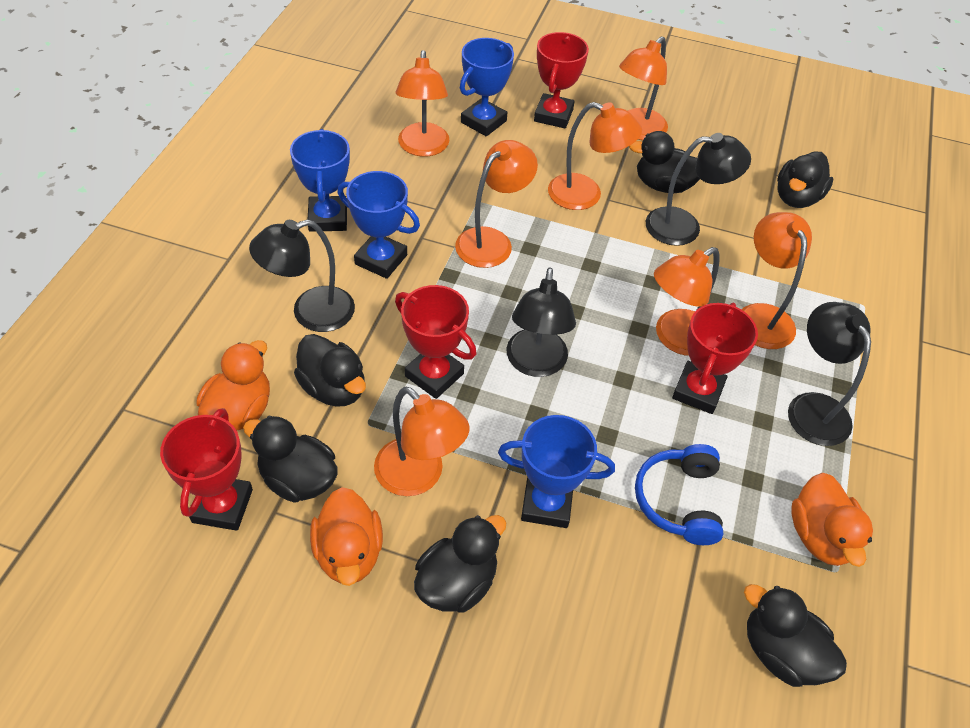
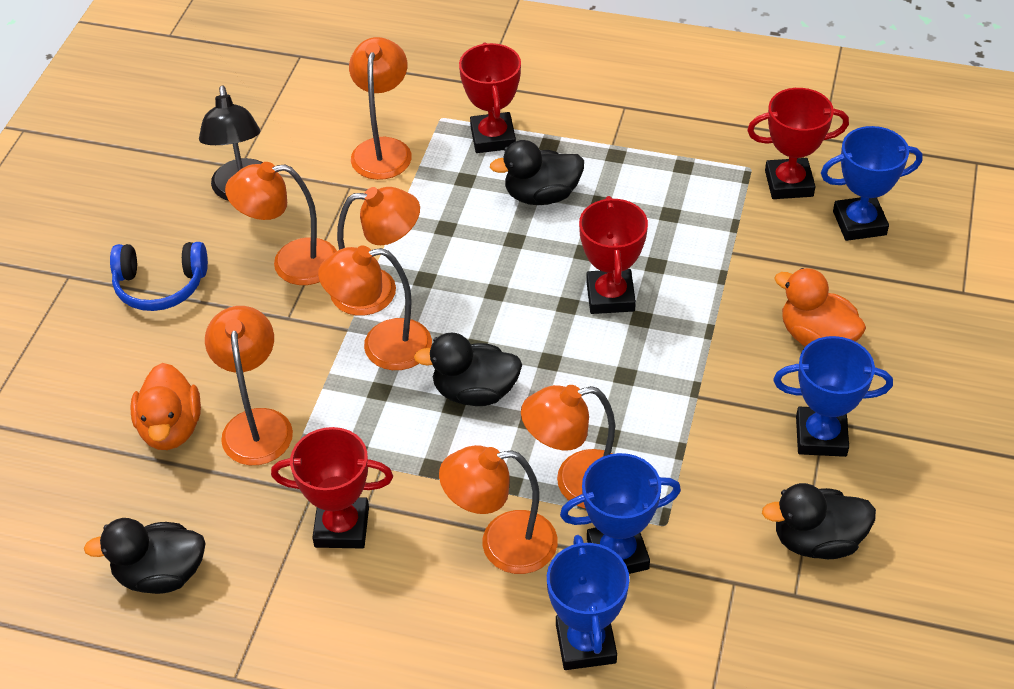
black duck: [243,416,338,503] [294,334,366,407] [414,515,507,613] [629,131,700,193] [744,584,847,687] [777,152,834,208] = 6 -> [84,518,205,594] [414,332,522,406] [490,140,584,205] [762,483,876,559] = 4
black lamp: [249,220,355,332] [507,267,576,377] [646,133,751,246] [788,302,871,446] = 4 -> [199,85,263,201] = 1
orange duck: [196,340,270,431] [310,487,383,586] [791,473,873,567] = 3 -> [130,363,201,450] [774,268,866,347] = 2

